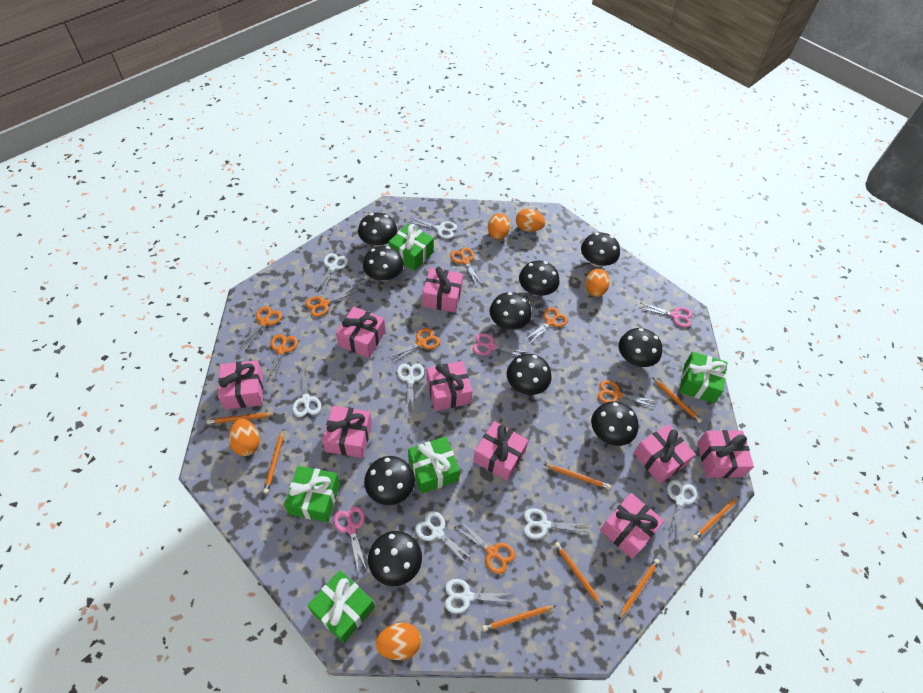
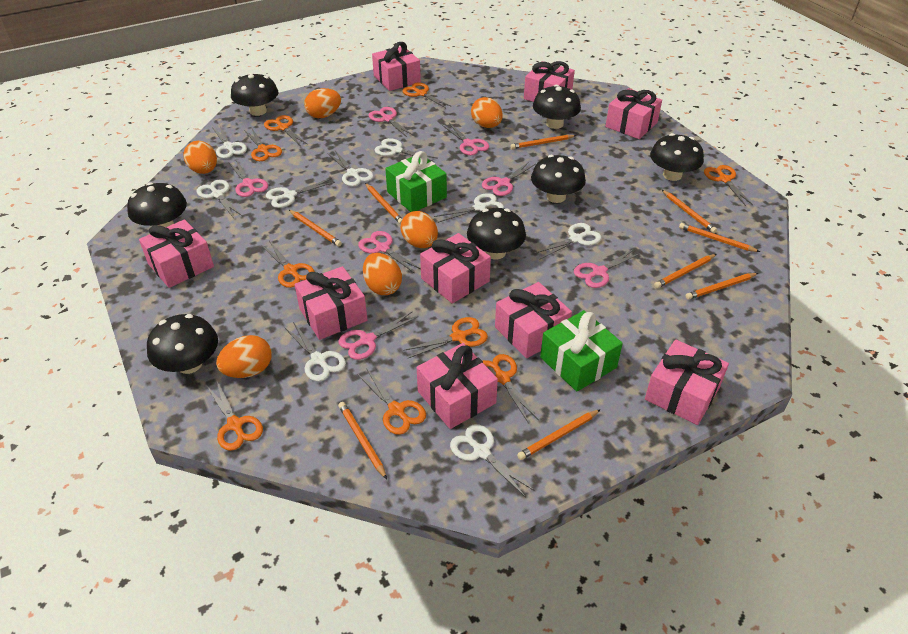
black mushroom: [358,213,397,247] [363,246,404,281] [364,456,415,505] [368,531,422,586] [490,292,532,329] [507,354,552,395] [519,261,560,296] [581,232,620,267] [591,401,638,446] [619,328,662,367] = 10 -> [127,182,187,227] [147,314,218,374] [231,73,278,116] [467,208,526,260] [531,155,586,203] [533,85,581,129] [650,133,704,181] = 7
green gift: [284,466,340,522] [307,570,375,643] [388,224,434,271] [408,436,460,494] [679,352,727,403] = 5 -> [385,151,447,212] [540,310,623,392] = 2
orange egg: [229,419,260,456] [375,622,421,660] [488,213,511,240] [516,209,546,232] [585,269,610,297] = 5 -> [184,141,217,174] [216,335,272,378] [304,88,341,118] [363,253,402,295] [401,211,438,248] [471,97,503,128] = 6
orange pencil: [207,412,275,424] [263,428,284,494] [482,605,556,632] [544,464,611,489] [554,542,603,608] [618,559,660,620] [652,377,702,423] [692,496,739,540] = 8 -> [289,210,342,247] [338,402,387,479] [365,183,402,224] [511,135,576,149] [517,409,601,460] [654,254,716,288] [662,190,717,233] [679,223,760,252] [685,273,758,300] = 9
orange scissors: [240,306,282,352] [266,334,298,384] [305,287,358,317] [388,328,440,364] [450,248,482,286] [455,520,515,574] [525,307,568,343] [598,380,656,407] = 8 -> [206,382,263,451] [244,127,282,161] [261,241,315,288] [264,115,307,145] [357,368,426,435] [402,82,452,108] [403,317,488,359] [483,354,539,424] [704,165,753,206] = 9
pink scissors: [333,506,367,571] [473,333,529,356] [640,303,693,328] = 3 -> [228,160,268,197] [338,312,417,360] [358,231,421,274] [369,107,414,137] [442,122,489,155] [482,161,536,196] [574,249,641,288] = 7
white scissors: [292,366,321,417] [315,253,348,293] [397,364,424,415] [408,218,457,239] [415,511,474,566] [445,579,515,614] [524,508,589,539] [667,479,697,540] = 8 -> [197,179,242,218] [212,124,247,159] [266,178,335,208] [284,322,346,381] [328,151,374,186] [374,138,437,162] [434,193,504,223] [450,424,535,497] [534,223,601,260] = 9

